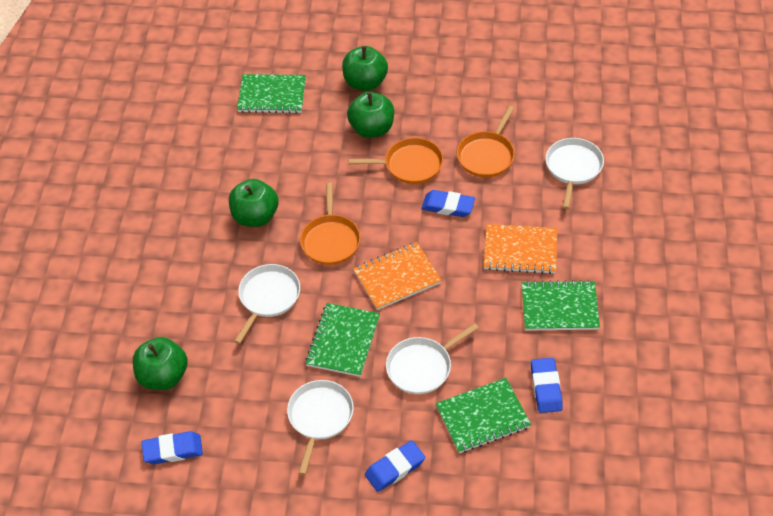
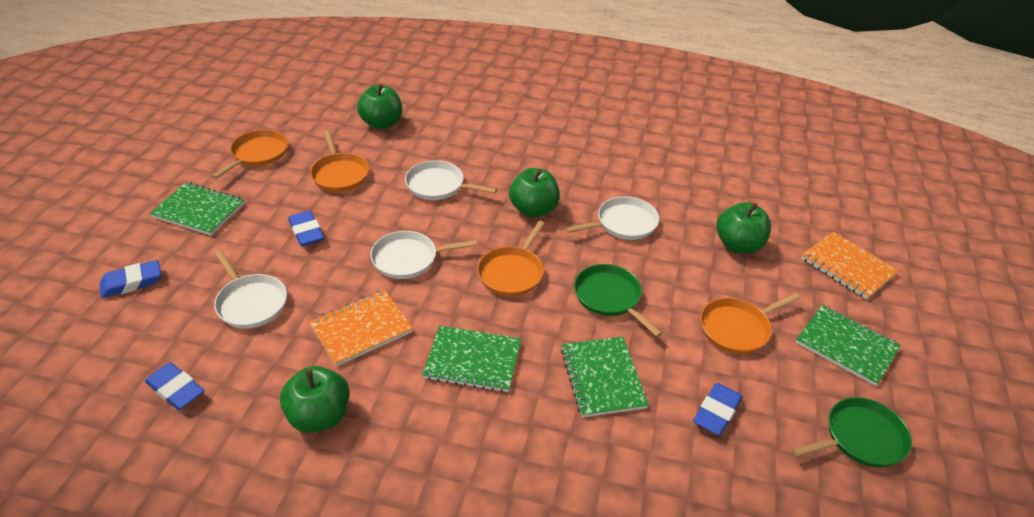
green pan: none = 0 -> [574,264,662,337] [792,397,912,468] = 2
orange pan: [300,183,361,265] [349,138,443,184] [457,106,515,177] = 3 -> [212,129,288,179] [310,130,369,192] [477,221,545,296] [700,293,800,354] = 4

